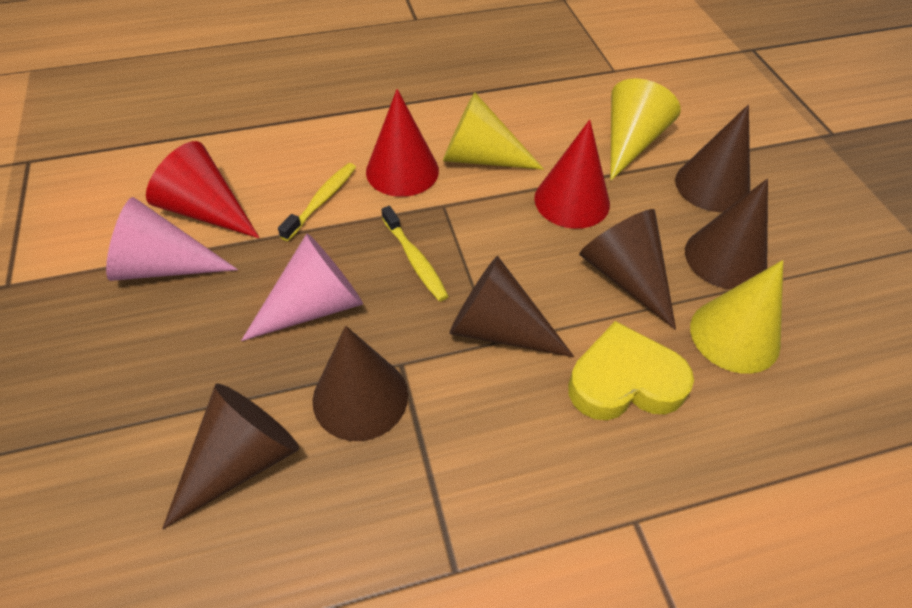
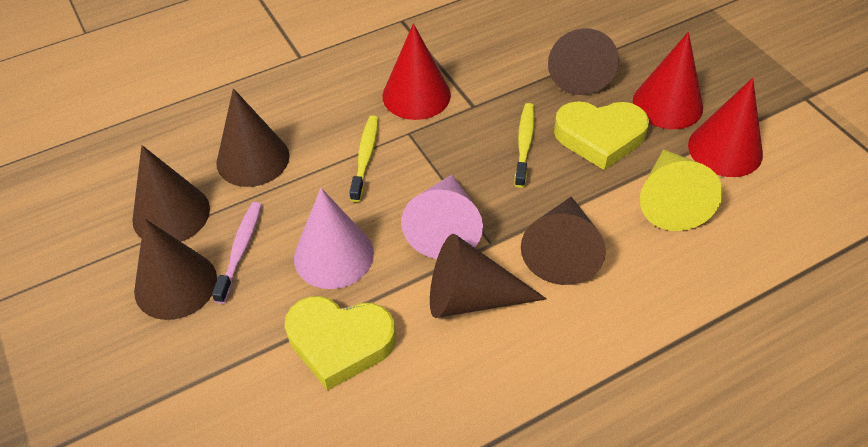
pink toothbrush: none = 0 -> [212,202,262,304] = 1
yellow cone: [443,92,544,170] [610,79,681,181] [690,260,783,374] = 3 -> [640,149,723,231] = 1
yellow heart: [568,321,694,420] = 1 -> [285,296,396,390] [554,101,649,170] = 2

